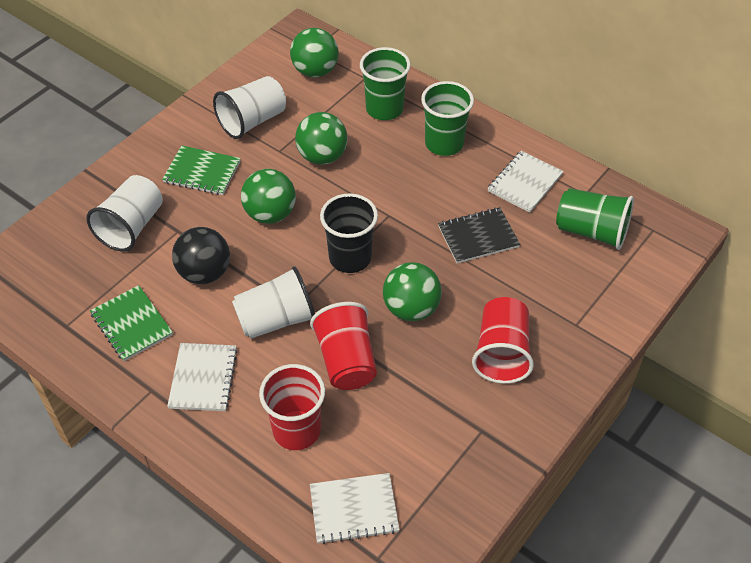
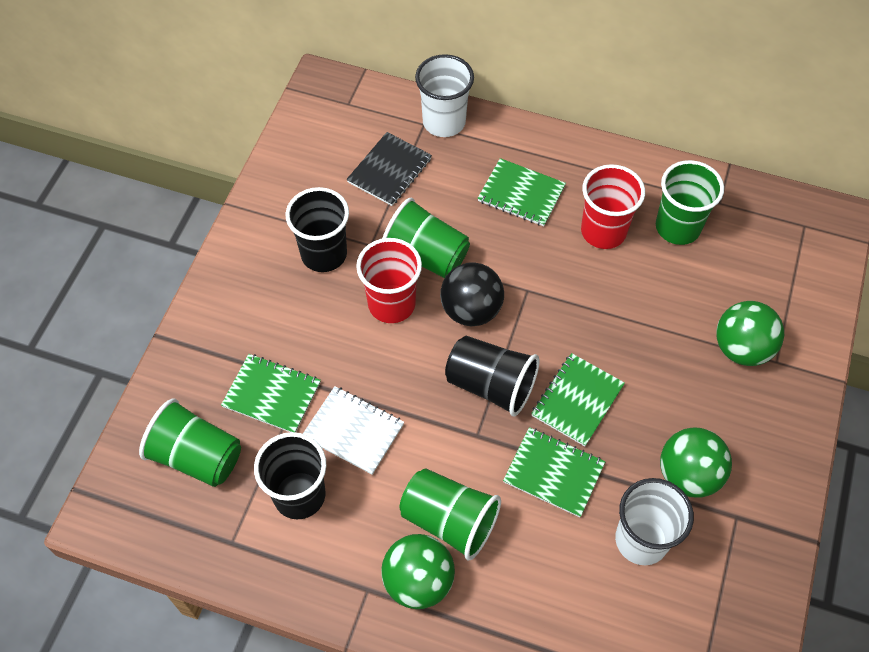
black cup: [320,193,378,273] = 1 -> [254,432,326,519] [286,187,349,272] [445,336,540,417] = 3
green ball: [241,169,296,224] [290,28,339,78] [295,112,348,165] [383,262,442,321] = 4 -> [381,534,455,609] [660,428,732,498] [716,301,784,366] = 3
green cup: [360,47,411,120] [421,81,474,156] [556,188,634,250] = 3 -> [139,399,241,487] [382,198,470,278] [400,469,501,561] [656,160,724,245] = 4
green notebook: [90,285,173,361] [162,145,241,195] = 2 -> [221,354,321,433] [478,158,566,226] [503,427,606,517] [531,353,625,446] = 4
red cup: [259,364,325,450] [310,302,377,390] [472,297,534,384] = 3 -> [356,238,422,323] [581,164,645,249] = 2
white cup: [86,175,163,251] [213,76,286,139] [232,266,315,339] = 3 -> [415,54,474,137] [615,478,694,565] = 2
white notebook: [167,343,238,411] [310,473,400,544] [487,151,564,213] = 3 -> [303,386,404,475] = 1

